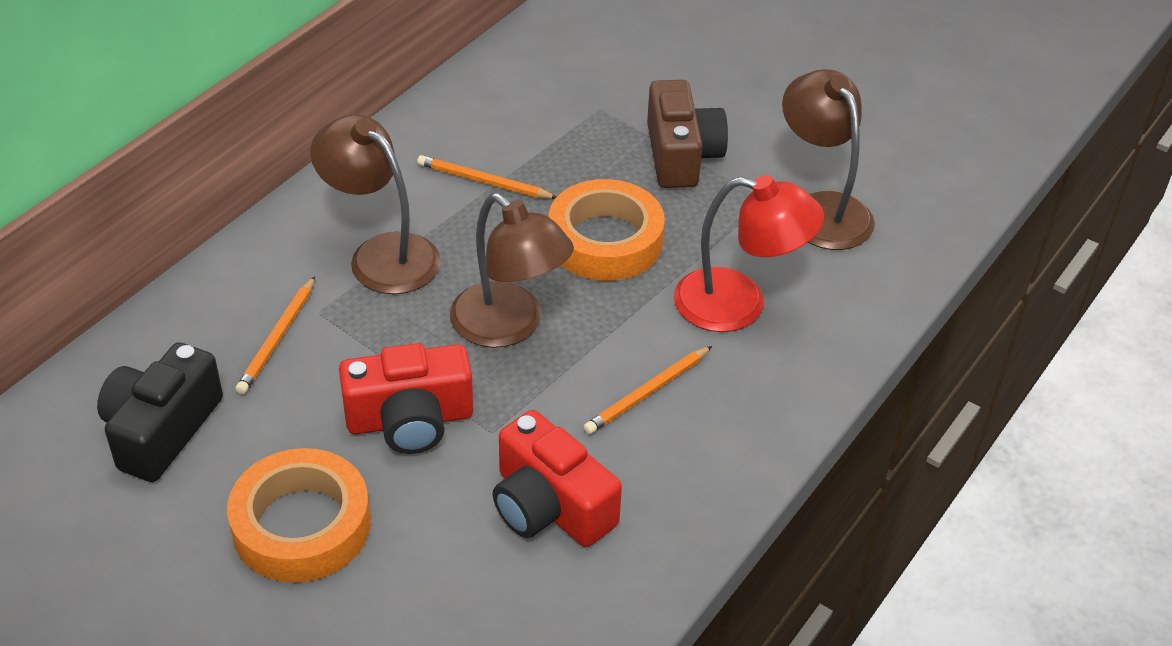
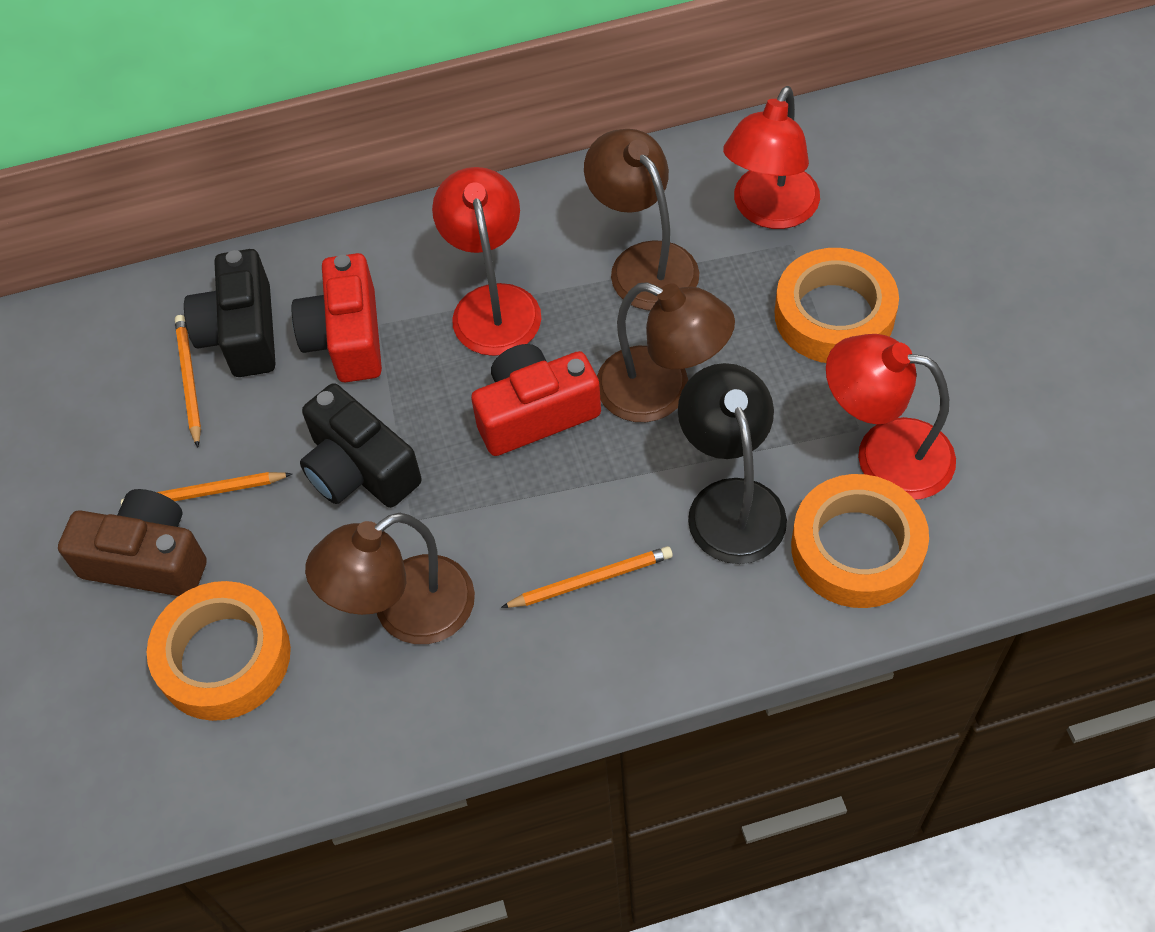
black camera: [97,342,223,482] = 1 -> [184,249,276,377] [300,383,422,508] = 2
black lamp: none = 0 -> [678,363,787,564] = 1
orange tape: [227,448,371,583] [549,179,665,281] = 2 -> [147,581,291,721] [775,248,899,363] [791,474,929,608] = 3
red lamp: [674,175,824,332] = 1 -> [432,167,541,356] [723,86,820,229] [826,334,956,500] = 3

